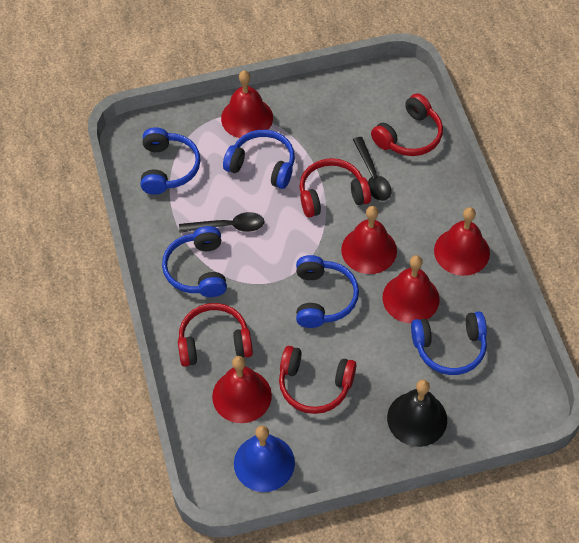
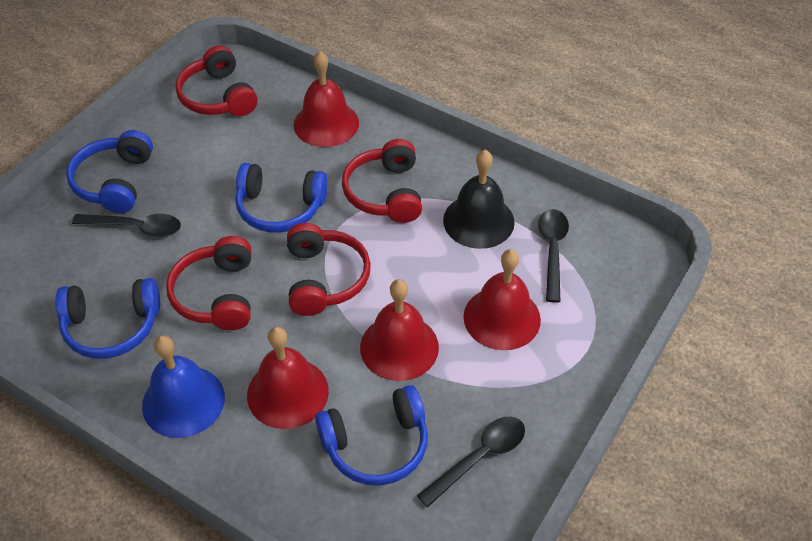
black spoon: [179,212,264,233] [353,137,391,201] = 2 -> [72,214,181,237] [417,416,525,508] [538,209,569,303] = 3
blue headphones: [141,127,201,195] [162,226,227,297] [223,130,295,189] [296,255,359,328] [411,311,487,375] = 5 -> [55,278,160,359] [66,130,153,213] [235,163,328,233] [315,385,428,486] = 4
red bell: [212,356,272,423] [221,70,273,138] [341,206,397,274] [382,255,440,323] [434,207,490,276] = 5 -> [247,327,329,429] [294,51,359,147] [360,279,439,381] [463,249,541,350] = 4

